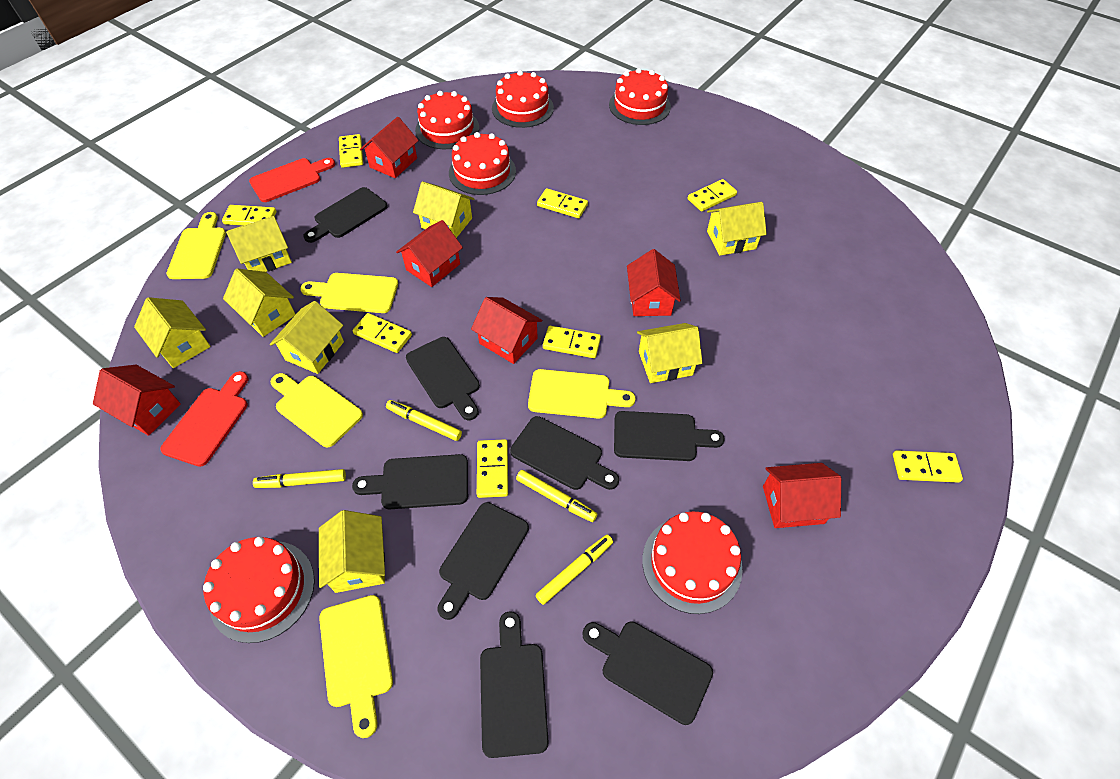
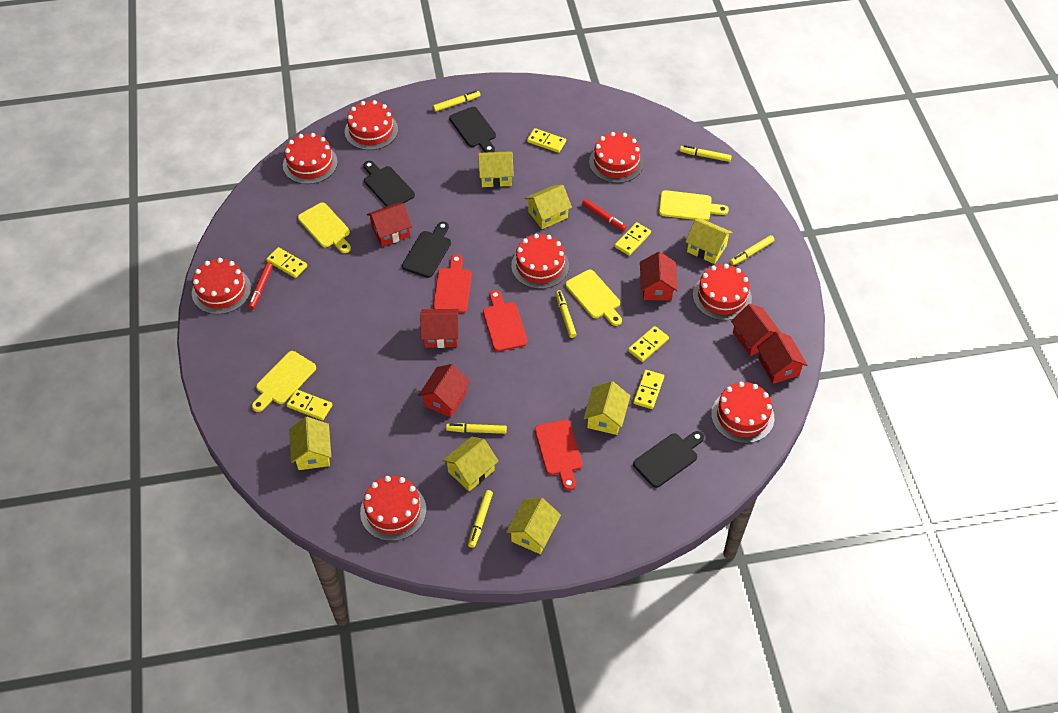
black cutting board: [303,187,387,243] [352,454,468,509] [406,337,480,420] [438,502,529,620] [480,611,549,758] [510,416,619,490] [582,621,713,725] [614,411,725,461] = 8 -> [363,161,415,207] [402,222,451,278] [449,107,496,152] [633,431,704,488] = 4
red cake: [203,537,315,643] [415,91,479,149] [449,132,516,195] [492,70,554,128] [609,68,671,125] [642,511,743,614] = 6 -> [192,258,251,314] [283,133,338,184] [345,100,398,150] [360,476,426,541] [511,234,569,289] [589,132,644,183] [693,264,752,320] [711,382,774,443] = 8
red cutting board: [160,371,248,467] [249,158,335,202] = 2 -> [433,254,472,313] [483,290,527,352] [535,420,582,490] = 3
red marker: none = 0 -> [248,262,273,309] [582,199,627,231] = 2
yellow cutting board: [166,212,226,279] [271,373,363,447] [300,273,398,313] [319,595,393,738] [528,369,636,419] = 5 -> [252,351,316,412] [298,203,351,253] [565,270,622,326] [659,190,729,221] = 4
yellow domino: [222,205,277,226] [339,134,363,168] [353,313,412,353] [477,439,508,498] [537,188,588,218] [543,326,601,358] [688,179,737,212] [893,450,963,483] = 8 -> [266,247,307,278] [286,389,332,421] [527,128,566,153] [615,222,651,256] [628,326,669,362] [633,370,664,409] = 6
yellow house: [134,297,211,368] [223,268,296,337] [226,216,292,272] [270,301,344,374] [319,510,385,593] [413,181,474,238] [637,323,702,383] [707,202,767,256] = 8 -> [289,417,331,470] [442,437,499,491] [478,151,514,187] [506,498,561,554] [525,185,572,229] [584,381,630,435] [685,219,733,264] = 7
yellow marker: [253,469,346,488] [386,400,462,441] [516,470,597,522] [536,535,613,605] = 4 -> [433,91,480,112] [446,423,507,434] [468,490,493,548] [555,290,577,338] [680,145,732,162] [730,235,775,265] = 6

